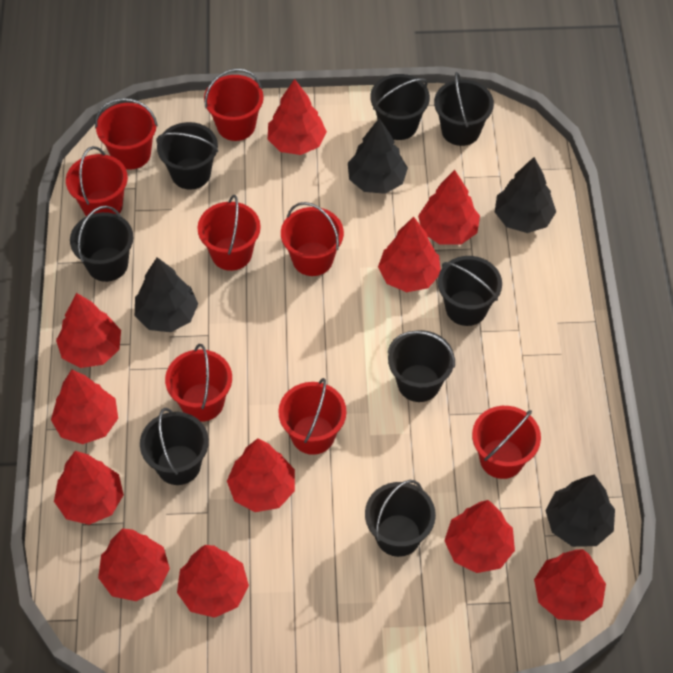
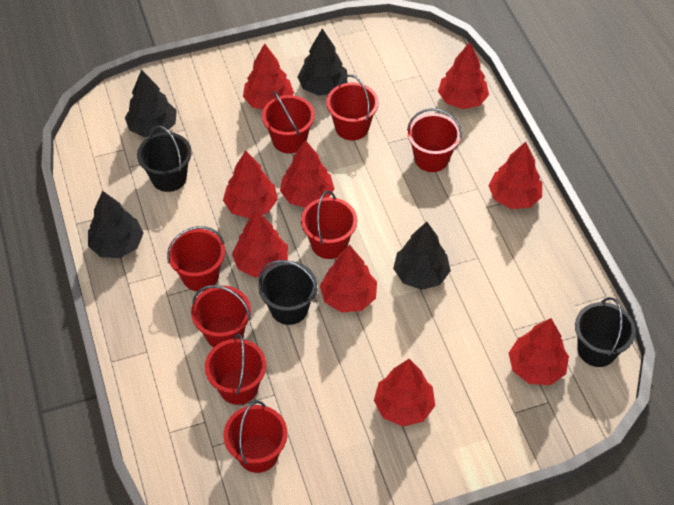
black bucket: [70,206,133,282] [140,408,209,485] [156,122,218,190] [365,480,436,557] [370,74,430,140] [388,330,455,402] [434,72,494,146] [438,256,502,326] = 8 -> [137,125,192,192] [258,260,317,325] [575,297,636,367] = 3
red tree: [51,369,118,444] [54,451,124,525] [56,293,121,368] [98,528,170,601] [177,545,249,618] [227,438,295,512] [268,79,327,155] [378,216,441,292] [418,170,480,245] [444,500,515,573] [534,549,606,621] = 11 -> [223,150,278,219] [232,209,288,278] [243,43,294,110] [280,140,334,208] [320,245,377,313] [374,359,435,427] [438,42,489,109] [488,142,542,209] [509,318,569,385] = 9

